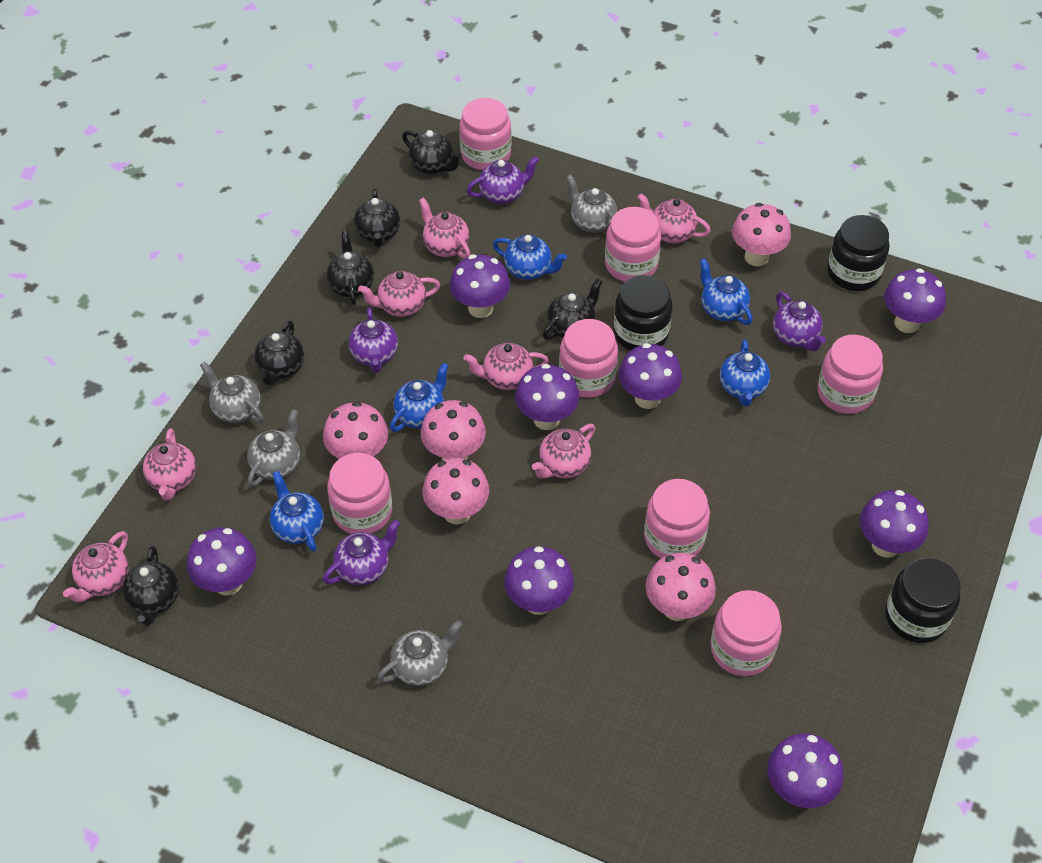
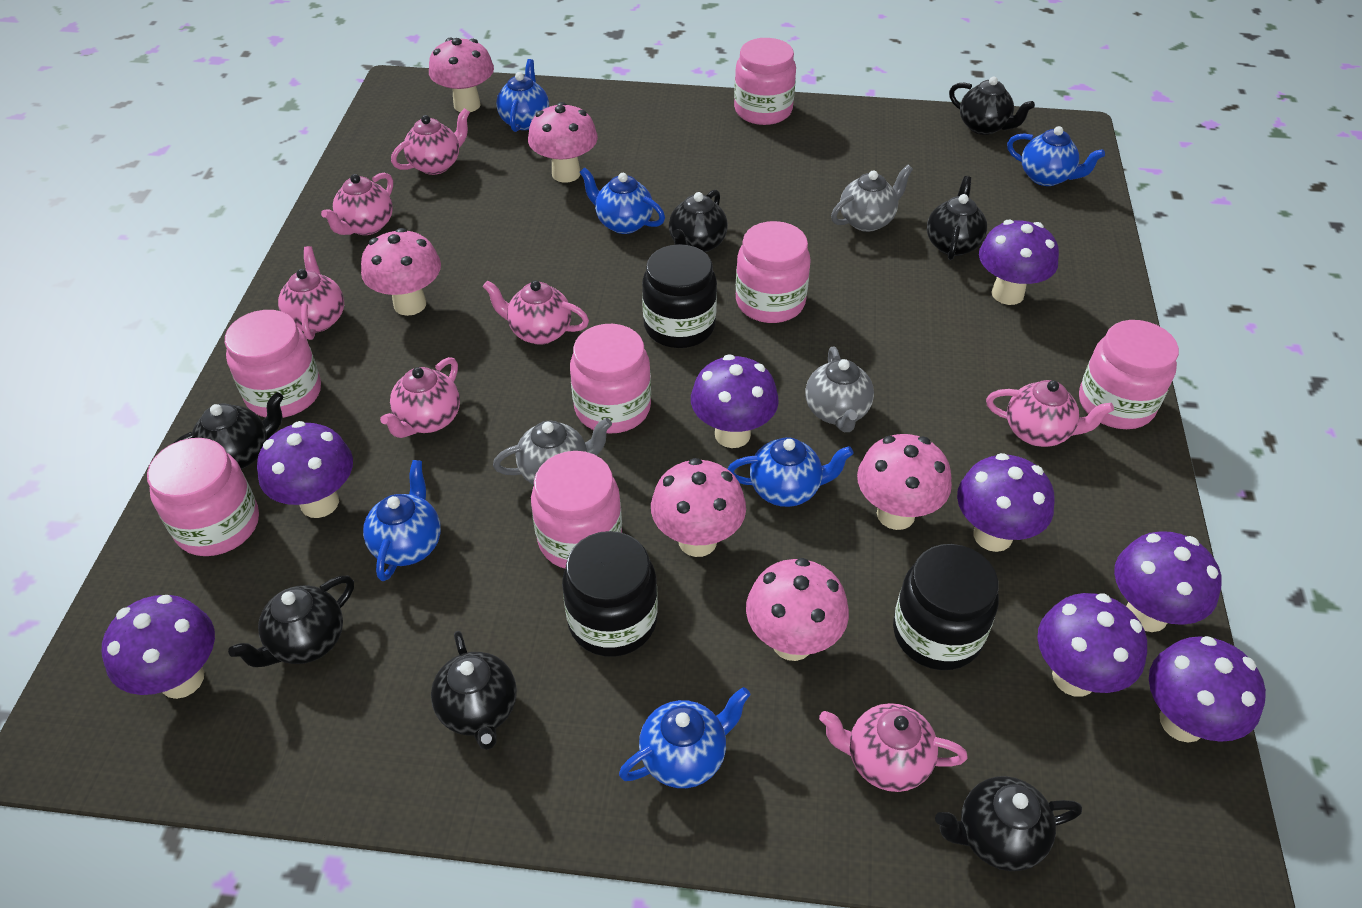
black teapot: [122,546,179,626] [254,321,304,385] [326,231,374,305] [354,189,400,247] [402,130,462,175] [543,278,603,340] = 6 -> [172,392,284,469] [228,576,354,667] [431,631,517,750] [669,190,728,253] [927,176,987,260] [935,776,1082,871] [949,77,1035,135] = 7
blue teapot: [270,471,324,552] [390,363,449,432] [493,234,567,280] [700,258,753,325] [720,339,770,406] = 5 -> [363,460,441,581] [496,59,549,132] [579,167,665,234] [619,687,751,788] [728,437,854,507] [1007,126,1105,186] = 6
grey teapot: [200,361,264,423] [247,409,300,487] [377,620,462,686] [566,174,617,233] = 4 -> [493,418,612,485] [805,346,874,432] [831,165,913,232] = 3
pink mushroom: [323,401,388,459] [421,400,486,460] [422,458,489,525] [646,553,716,621] [732,203,791,267] = 5 -> [361,228,441,316] [429,37,494,112] [528,102,598,183] [651,458,746,557] [746,558,849,661] [857,434,952,530] = 6
purple teapot: [323,520,400,585] [349,308,398,373] [466,156,539,204] [773,292,826,351] = 4 -> none = 0

